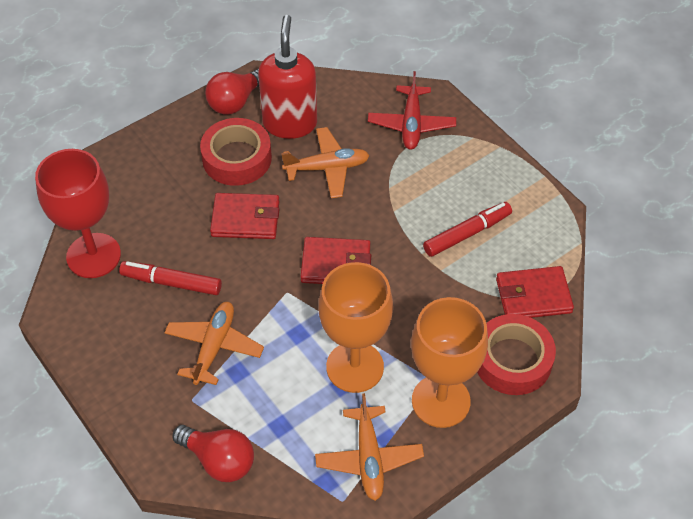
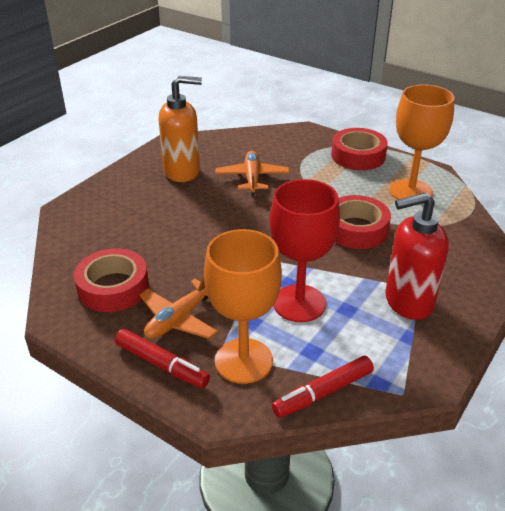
orange plane: [164,302,264,385] [281,127,370,198] [315,393,424,501] = 3 -> [140,275,218,339] [215,151,290,195] = 2
orange soap dispenser: none = 0 -> [158,76,202,182] = 1
red light bulb: [173,425,254,482] [205,69,259,115] = 2 -> none = 0
red plane: [368,71,456,150] = 1 -> none = 0
red tape: [200,118,272,186] [477,314,556,395] = 2 -> [74,248,149,312] [331,128,388,170] [335,195,391,249] = 3
red wallet: [210,193,279,239] [300,237,371,284] [496,266,574,318] = 3 -> none = 0

